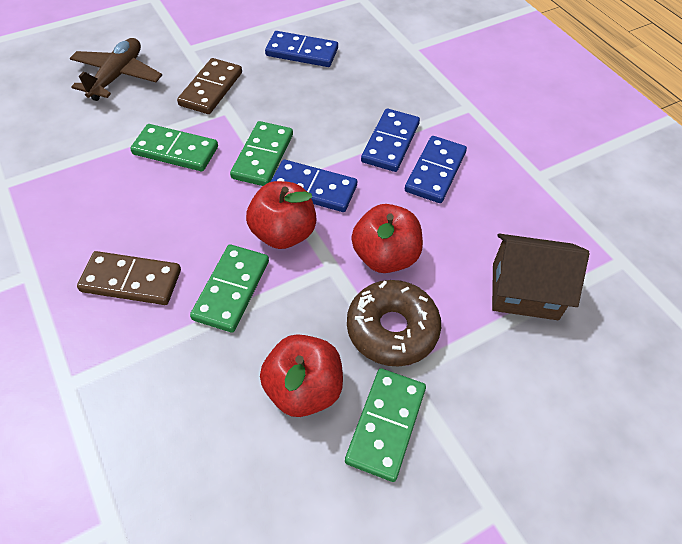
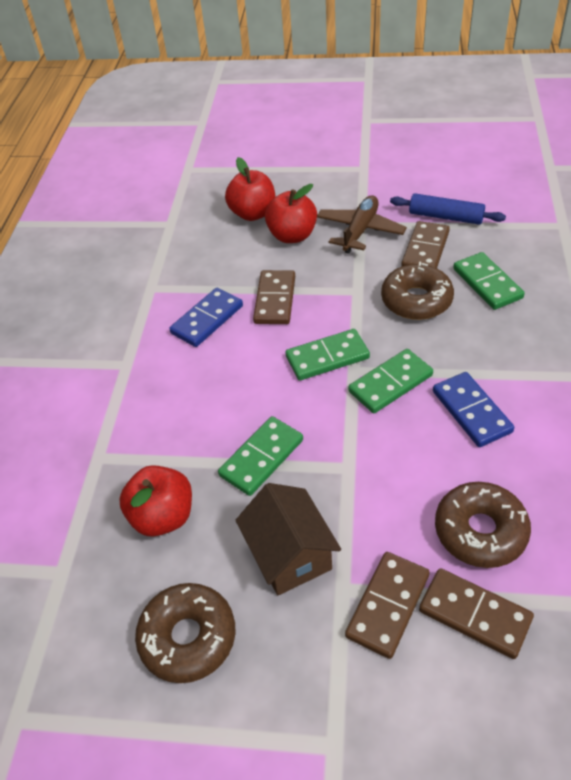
blue domino: [265,31,338,67] [271,160,357,212] [361,108,420,172] [405,136,467,203] = 4 -> [169,288,243,347] [433,372,514,447] = 2
blue rolling pin: none = 0 -> [390,193,506,225] = 1
brown domino: [77,251,181,305] [177,58,242,114] = 2 -> [253,270,295,324] [345,552,429,659] [401,221,450,268] [419,568,534,659] = 4
brown donut: [347,280,441,367] = 1 -> [135,583,236,683] [381,262,454,320] [435,482,531,568] = 3

